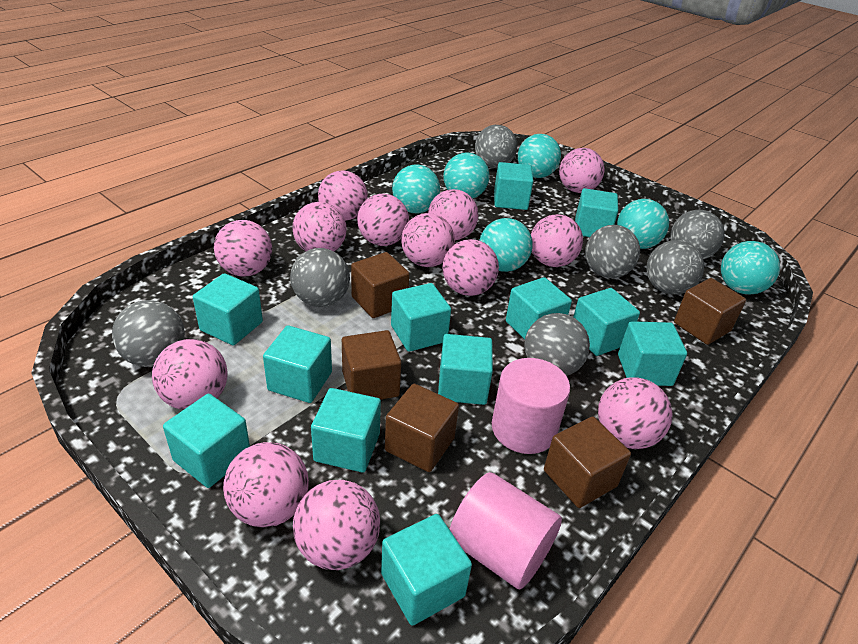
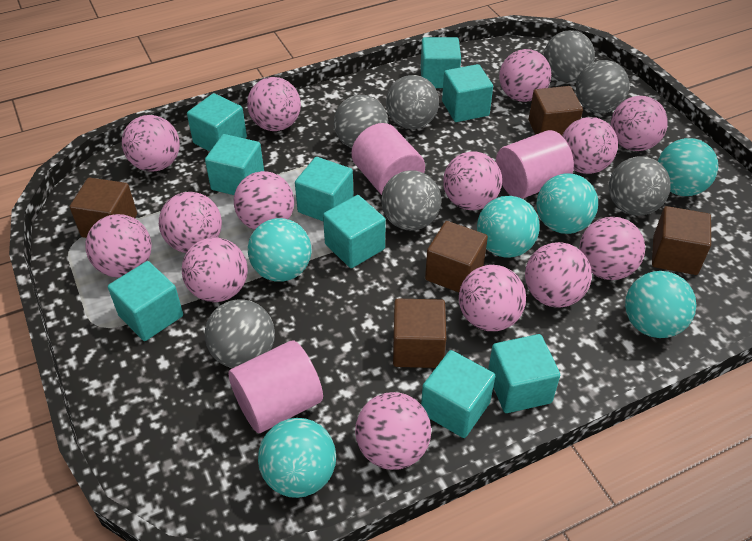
pink ball: [152,339,228,410] [214,220,272,277] [223,442,309,528] [292,202,347,251] [293,480,380,570] [318,170,368,221] [357,194,409,246] [401,213,455,267] [428,189,479,240] [442,239,499,296] [531,214,583,267] [559,148,605,193] [598,377,673,449] = 13 -> [85,214,152,277] [122,115,180,171] [159,192,222,253] [182,237,248,302] [234,171,294,230] [247,77,301,131] [355,392,431,470] [443,151,502,210] [459,265,526,331] [499,49,551,102] [525,242,592,308] [562,117,618,174] [579,217,645,280] [610,96,668,151] = 14
pink cylinder: [449,472,562,589] [492,358,570,454] = 2 -> [228,340,323,433] [351,123,425,195] [496,130,574,199] = 3
turquoise cube: [163,394,250,488] [193,273,263,346] [263,326,332,403] [311,388,381,472] [381,514,472,626] [391,283,451,352] [438,334,493,405] [494,162,533,210] [506,277,572,339] [573,288,640,356] [575,188,618,237] [618,321,687,386] = 12 -> [108,261,183,341] [187,93,247,151] [205,134,264,195] [295,157,354,221] [323,195,386,268] [421,37,461,88] [421,350,495,438] [442,64,493,122] [488,334,560,413] = 9

